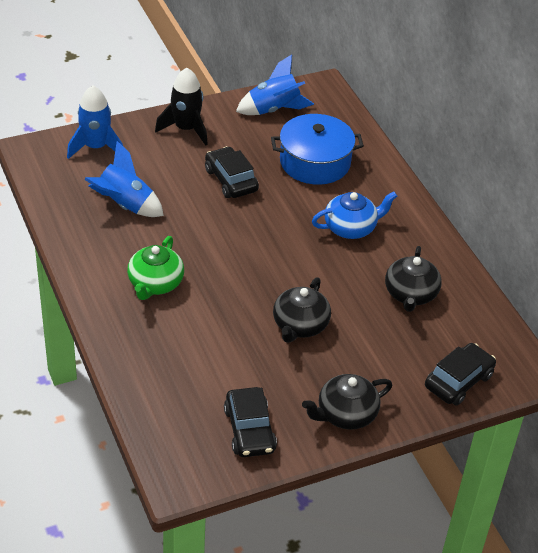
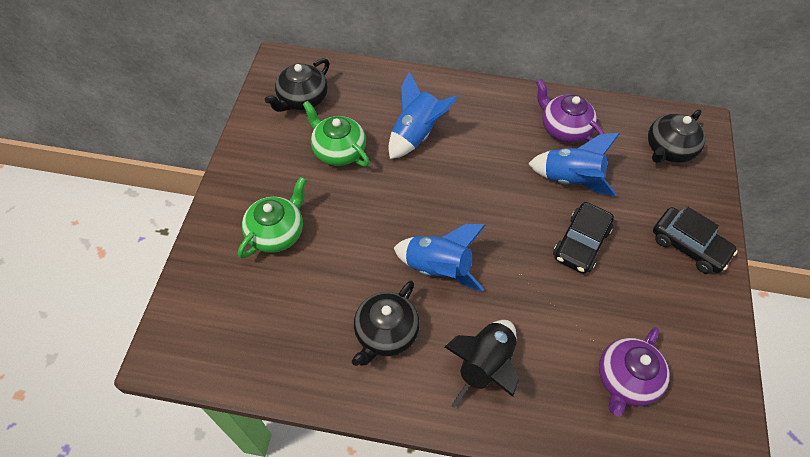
black car: [205,146,259,198] [224,387,277,457] [425,343,496,406] = 3 -> [553,202,614,274] [653,206,738,274] = 2
blue pot: [271,114,364,185] = 1 -> none = 0
blue teapot: [312,192,397,239] = 1 -> none = 0
green teapot: [127,236,184,300] = 1 -> [238,177,306,258] [303,101,370,167] = 2
purple teapot: none = 0 -> [536,79,604,143] [599,327,670,417] = 2

